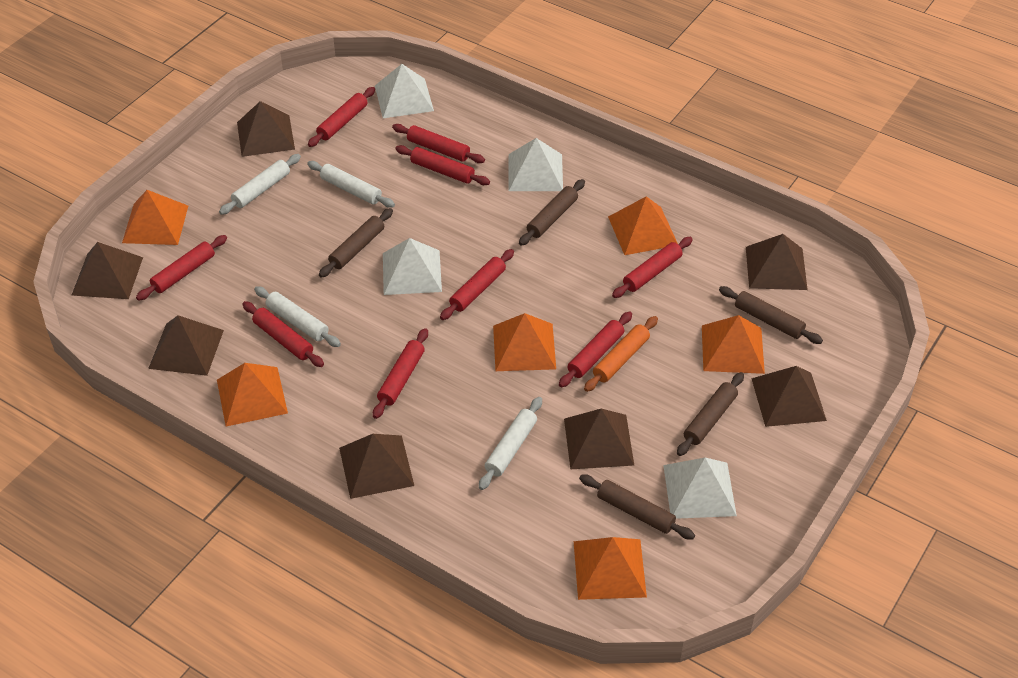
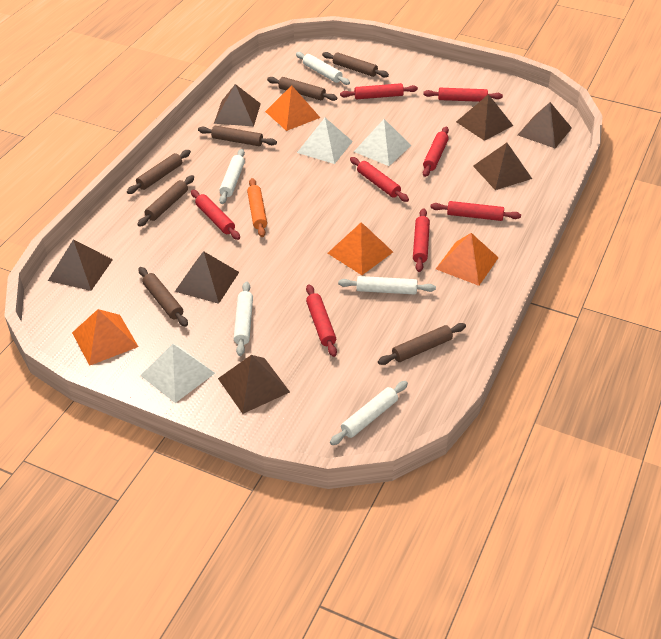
brown rolling pin: [319,208,393,278] [519,179,585,246] [579,474,695,540] [677,372,744,456] [719,286,823,344] = 5 -> [127,150,191,194] [137,175,194,227] [139,267,188,327] [198,126,277,146] [267,77,337,101] [322,52,389,77] [378,323,466,365] = 7
orange pyramid: [122,190,188,245] [217,363,288,427] [493,313,556,371] [574,537,647,600] [608,196,678,255] [702,315,765,374] = 6 -> [72,309,138,366] [265,85,320,131] [327,222,393,275] [436,233,499,286] = 4
red rolling pin: [136,235,227,301] [242,301,324,367] [308,87,375,147] [373,328,428,419] [392,124,485,163] [395,145,490,185] [440,249,514,320] [559,311,632,388] [612,237,693,298] = 9 -> [191,190,240,240] [306,284,337,357] [340,83,418,99] [350,157,409,202] [413,208,430,272] [423,88,503,102] [423,126,449,177] [430,201,521,221] = 8
white pyramid: [375,64,434,118] [383,238,442,295] [508,138,563,191] [663,458,737,519] = 4 -> [140,344,215,403] [297,118,353,164] [354,119,411,166] = 3
white rolling pin: [219,154,301,215] [254,286,341,347] [307,161,395,208] [479,397,542,490] = 4 -> [219,149,245,204] [234,282,253,356] [296,52,350,85] [330,381,408,445] [338,276,436,295] = 5

